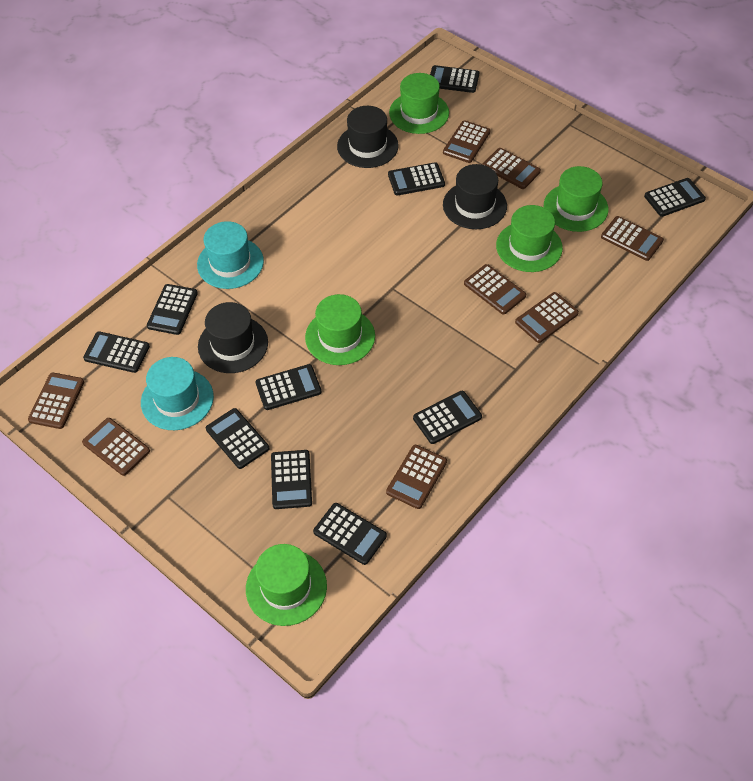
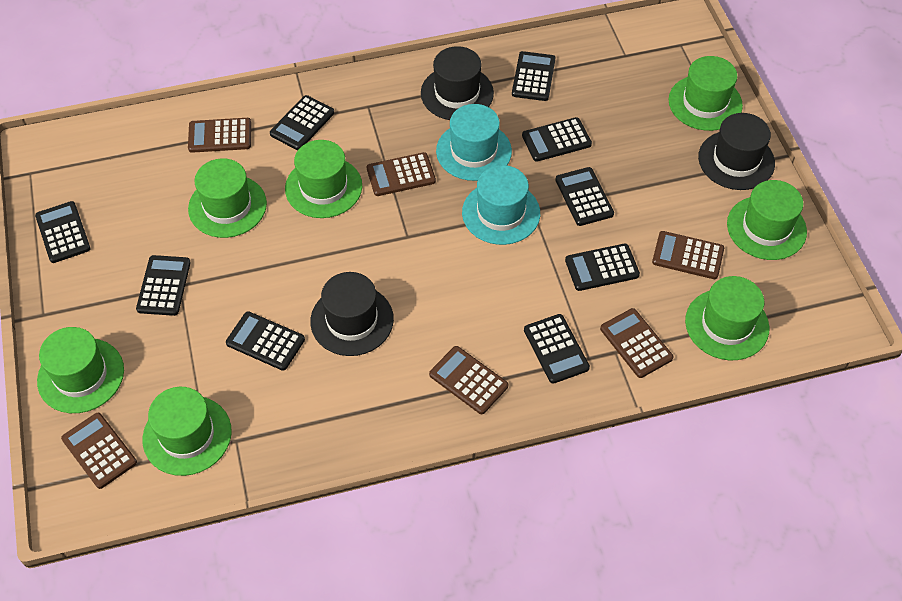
black calculator: [83,331,150,373] [147,284,198,335] [206,408,269,469] [255,364,322,410] [271,450,312,509] [313,503,387,565] [388,162,445,196] [413,391,482,444] [430,65,479,93] [644,178,706,217] = 10 -> [35,201,91,263] [136,255,191,316] [226,311,305,371] [270,95,334,150] [512,51,555,101] [522,117,592,162] [524,314,590,384] [555,167,614,226] [565,244,640,291] = 9
brown calculator: [28,373,84,429] [82,418,150,476] [386,445,447,509] [443,120,490,163] [464,264,526,315] [482,148,541,189] [515,292,579,343] [601,216,664,261] = 8 -> [61,413,137,489] [188,118,251,153] [366,152,436,196] [429,346,508,414] [600,308,673,378] [652,231,724,279] = 6
green hat: [246,544,327,626] [305,294,375,365] [389,73,449,134] [496,205,563,272] [544,166,609,232] = 5 -> [37,327,124,413] [143,387,232,476] [188,158,267,238] [285,140,362,218] [669,56,743,131] [685,276,769,360] [727,180,807,260] = 7

